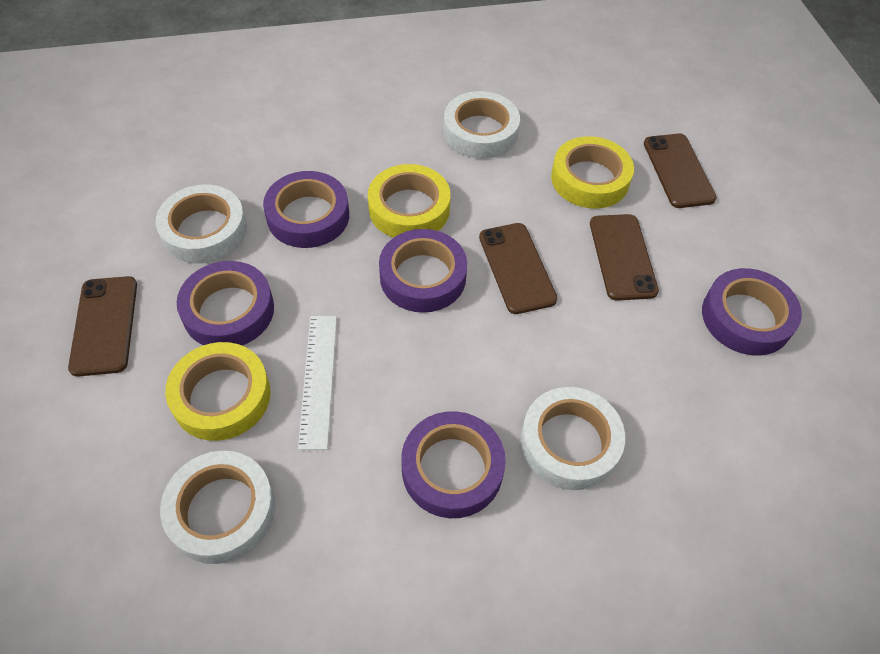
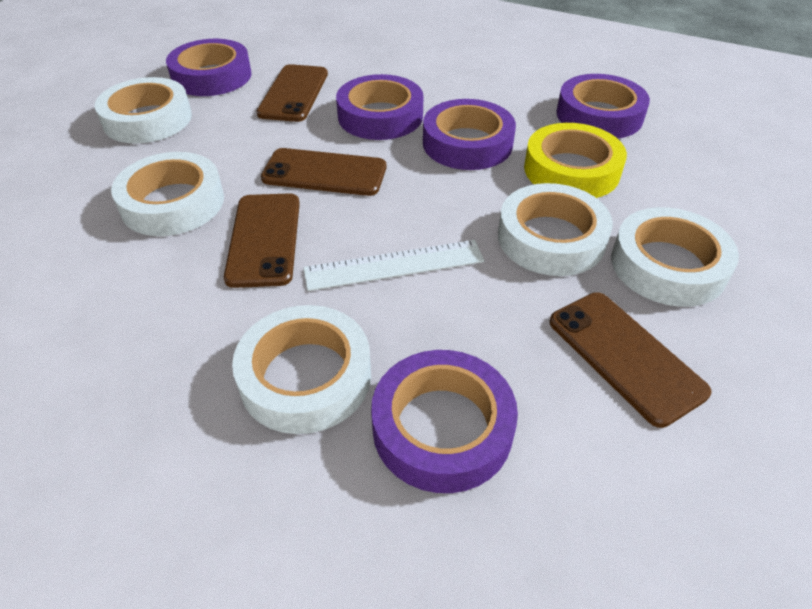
white tape: [156,185,247,263] [160,451,275,564] [444,91,520,159] [520,387,625,490] = 4 -> [95,77,192,144] [111,152,224,236] [232,305,371,434] [498,183,613,276] [611,207,739,307] = 5
yellow tape: [165,342,271,441] [368,164,451,238] [551,136,634,208] = 3 -> [524,123,627,198] = 1

